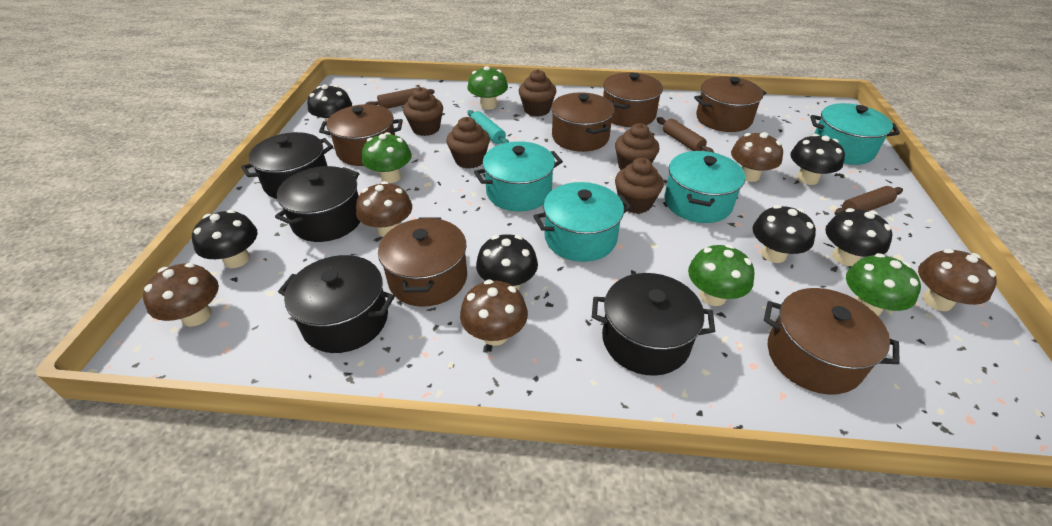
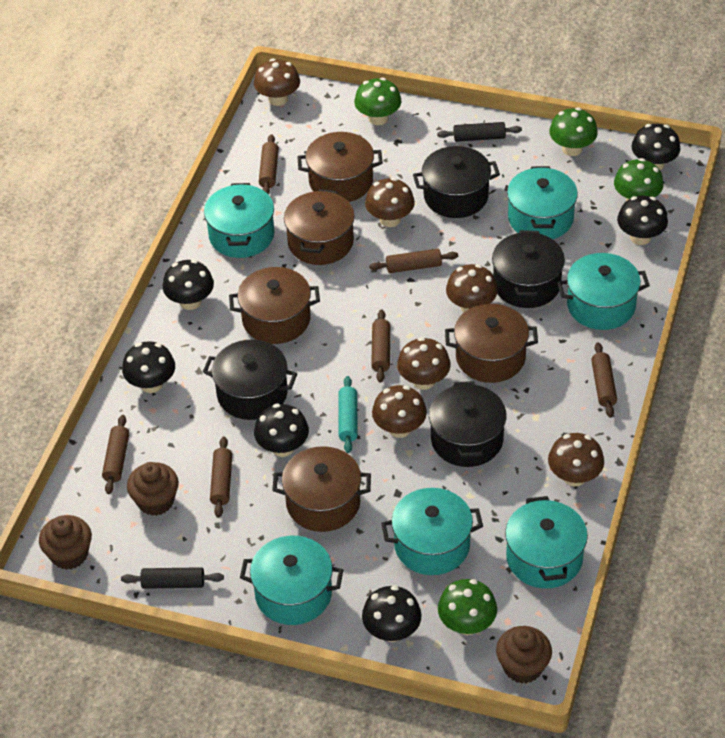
black rolling pin: none = 0 -> [121,567,224,589] [437,122,522,142] = 2
brown cupcake: [403,87,443,136] [446,117,490,169] [518,69,556,117] [615,123,660,170] [615,158,664,214] = 5 -> [39,515,92,570] [127,462,179,516] [496,626,552,684] = 3
brown mushroom: [143,263,219,327] [356,181,412,237] [460,280,528,346] [731,132,783,182] [918,249,997,311] = 5 -> [254,59,300,106] [365,177,415,227] [372,385,427,438] [397,337,451,390] [446,264,498,312] [548,433,604,487] = 6
brown pot: [319,104,403,166] [378,217,467,307] [551,92,615,152] [603,72,663,127] [694,76,766,132] [764,288,900,395] = 6 -> [229,267,320,344] [272,446,371,532] [284,189,355,265] [297,132,383,202] [445,304,538,383] = 5
brown rolling pin: [365,87,435,109] [657,117,714,153] [835,186,903,215] = 3 -> [102,415,129,494] [210,437,232,518] [259,134,279,194] [369,249,458,273] [371,310,390,382] [591,342,617,418] = 6
turquoise pot: [474,141,563,212] [533,182,632,262] [664,151,745,223] [810,103,900,165] = 4 -> [204,183,274,258] [240,536,343,625] [381,488,483,575] [505,496,588,589] [507,166,578,239] [557,253,650,330] = 6

